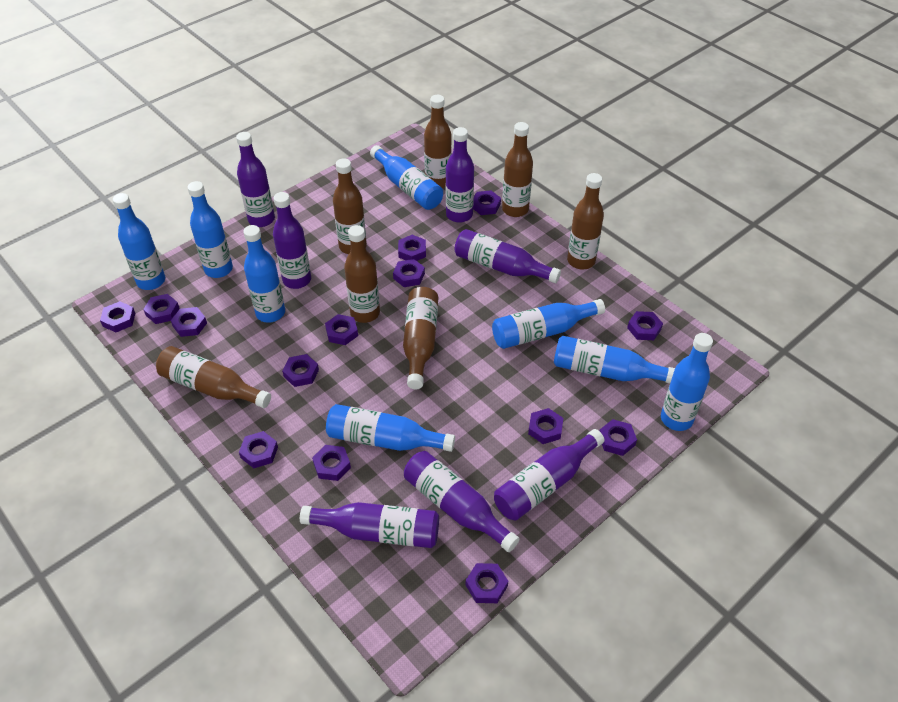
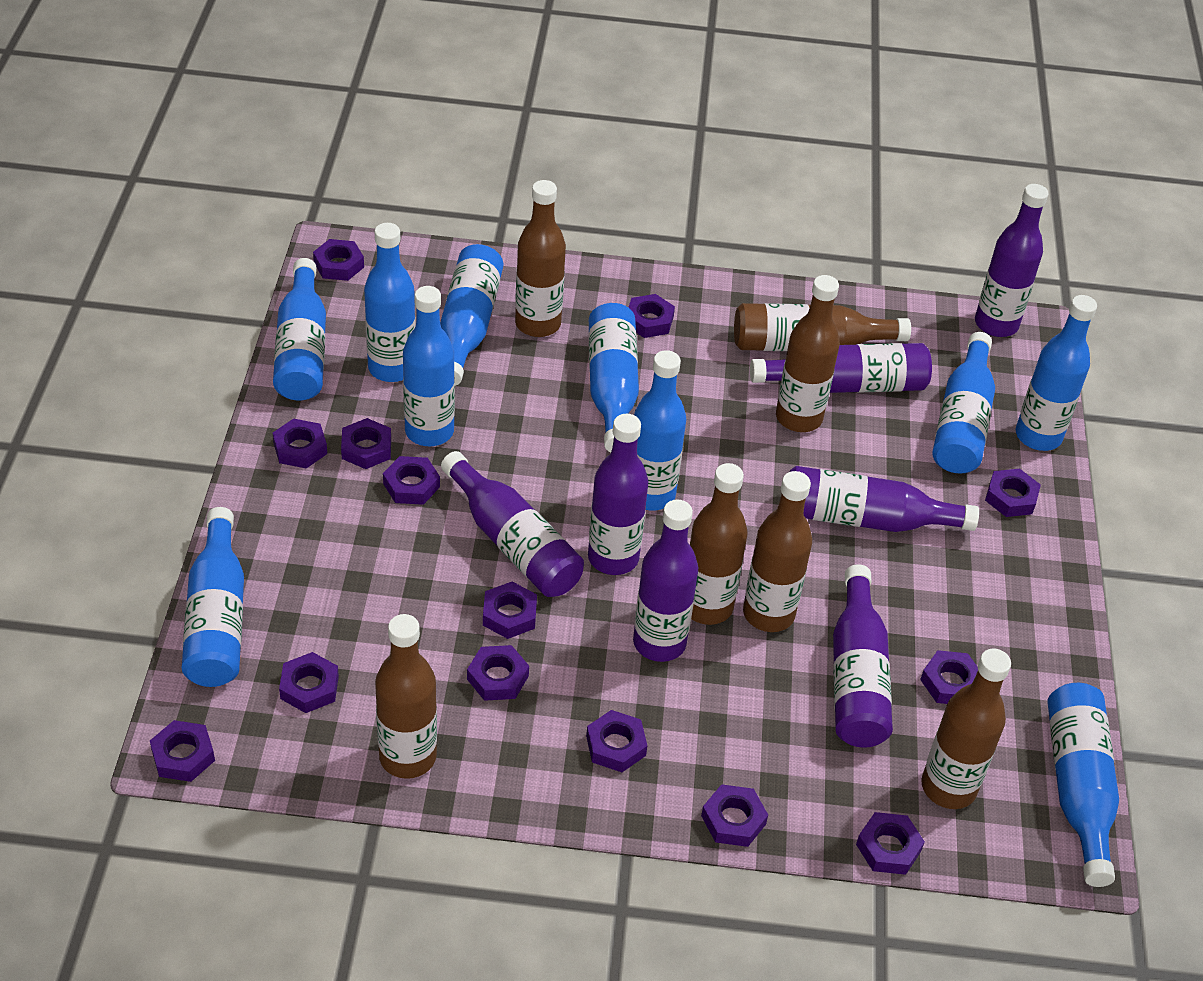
blue bottle: [113,193,165,290] [188,181,233,278] [243,225,285,323] [326,404,455,452] [370,145,443,210] [492,299,605,349] [554,336,675,383] [661,333,713,431] = 8 -> [182,507,244,687] [273,258,326,400] [364,223,416,382] [403,286,455,446] [440,244,503,386] [589,303,639,452] [634,350,686,510] [932,332,995,474] [1016,295,1097,451] [1048,683,1119,887] = 10

